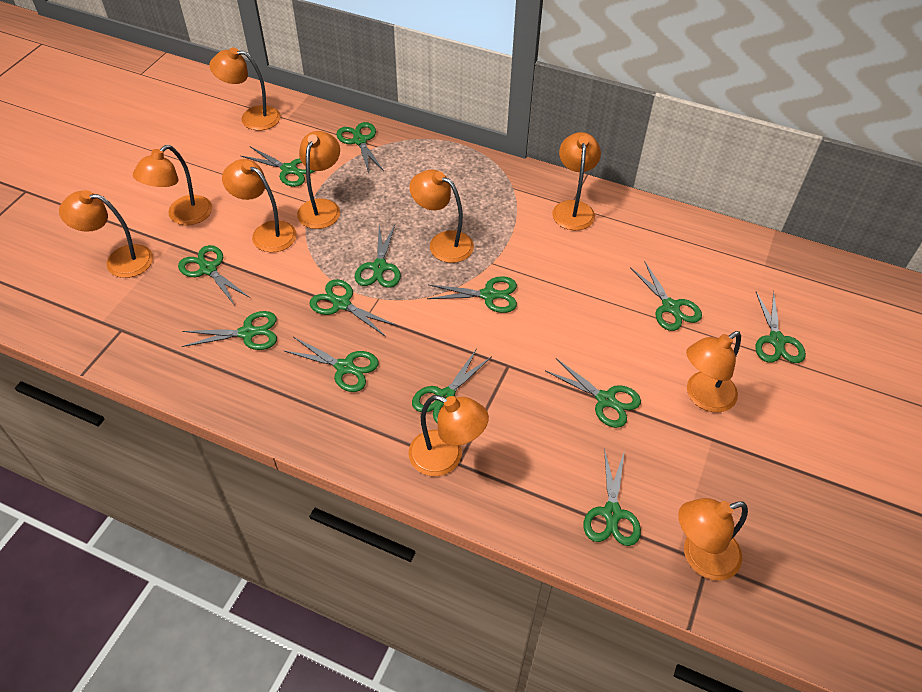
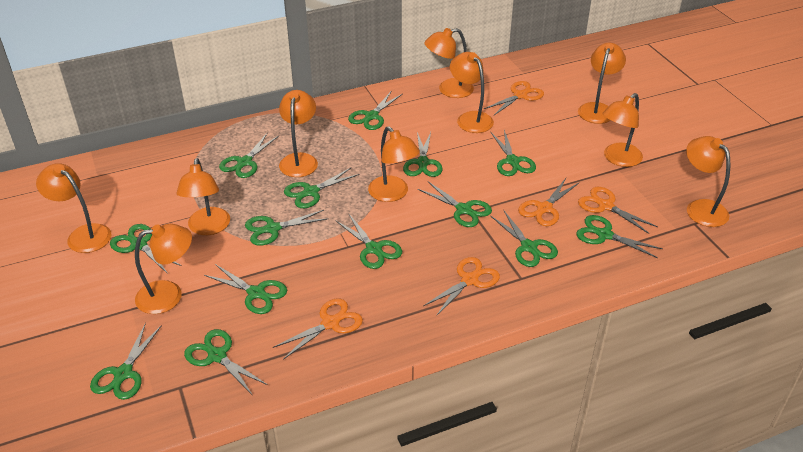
green scissors: [178,245,250,304] [182,311,277,350] [241,146,315,187] [284,337,379,392] [309,279,397,337] [337,122,384,173] [355,225,401,288] [412,348,492,423] [427,276,517,313] [545,358,641,428] [583,448,641,546] [630,262,702,331] [755,291,806,363] = 13 -> [90,322,162,400] [110,224,182,274] [184,329,268,396] [204,264,287,314] [219,132,279,178] [245,210,329,246] [284,168,360,208] [335,214,402,269] [348,92,402,130] [403,132,443,177] [418,181,492,227] [491,130,536,176] [491,211,558,267] [576,215,663,258] = 14
orange scissors: none = 0 -> [273,299,363,360] [423,257,500,316] [484,81,544,116] [518,178,579,226] [578,187,658,234] = 5

